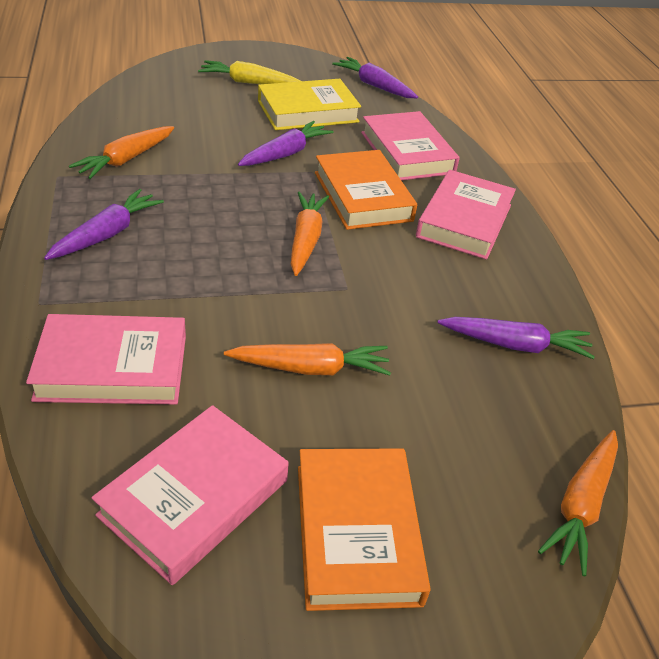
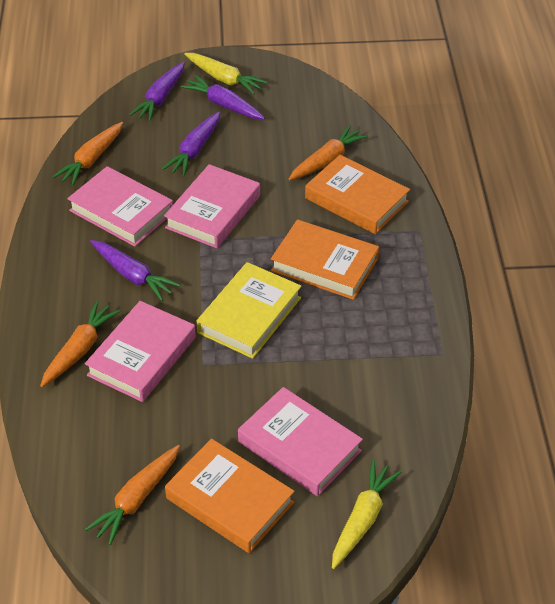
orange book: [298,448,431,611] [315,150,417,230] = 2 -> [165,439,294,553] [271,219,379,300] [305,155,410,234] = 3
yellow carrot: [198,60,301,84] = 1 -> [184,53,267,94] [332,460,402,569] = 2

